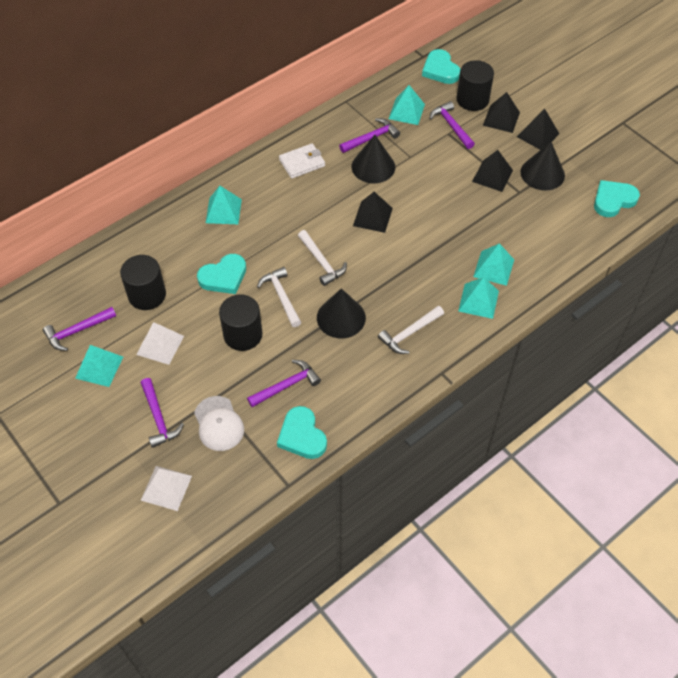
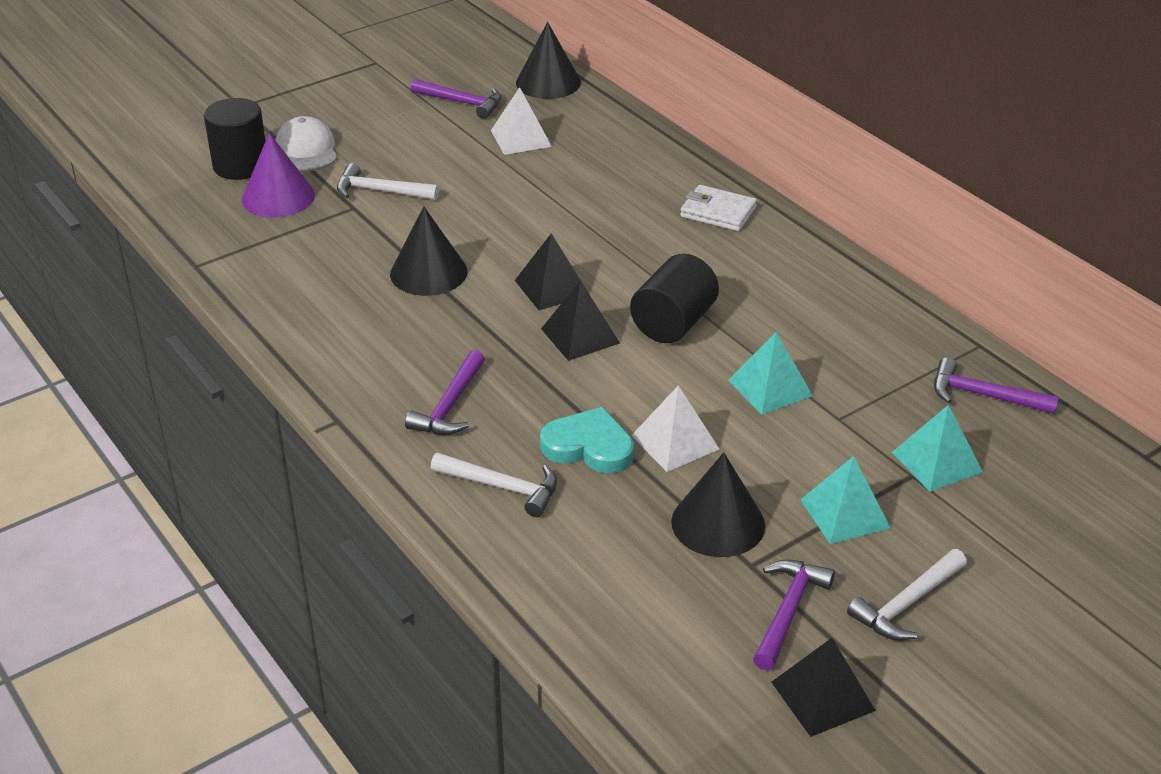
black cylinder: [120,255,166,310] [219,295,263,351] [457,60,494,111] = 3 -> [204,98,266,180] [630,254,719,343] = 2
black pyramid: [353,192,393,233] [472,150,513,192] [483,92,520,133] [517,109,559,150] = 4 -> [515,233,590,310] [541,281,620,361] [771,638,876,737] = 3
purple cone: none = 0 -> [242,133,315,218] = 1
purple hammer: [43,307,116,351] [141,378,184,448] [247,360,321,407] [339,118,400,153] [429,101,475,149] = 5 -> [405,350,485,435] [411,79,501,119] [753,560,835,670] [934,357,1059,414] = 4
turquoise heart: [197,254,246,294] [277,406,327,459] [422,49,461,84] [594,180,640,217] = 4 -> [540,407,634,473] = 1
turquoise pyramid: [75,345,123,387] [206,186,242,224] [389,85,425,125] [458,277,499,319] [473,243,514,286] = 5 -> [728,332,813,415] [800,456,891,544] [892,405,983,492] = 3

